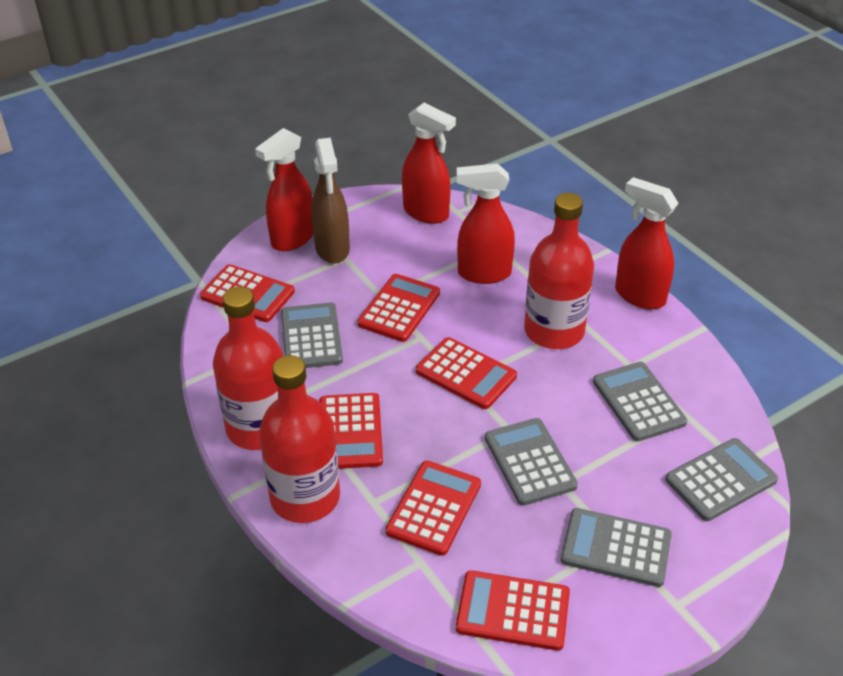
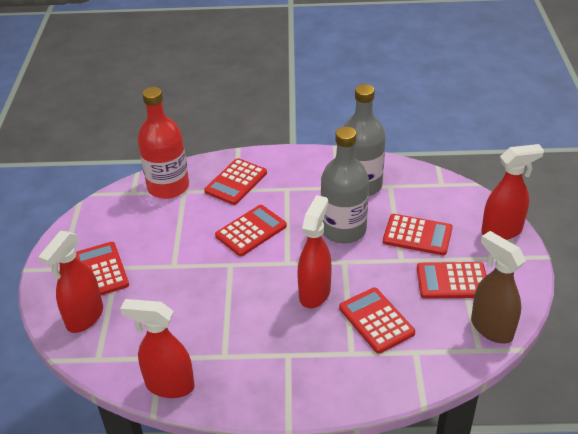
grey bottle: none = 0 -> [321,127,369,244] [344,84,386,196] = 2
grey calculator: [281,302,343,368] [485,418,578,506] [561,508,672,587] [593,362,687,442] [665,438,778,521] = 5 -> none = 0
red bottle: [213,287,283,450] [259,355,340,523] [524,193,594,349] = 3 -> [137,87,189,199] = 1

